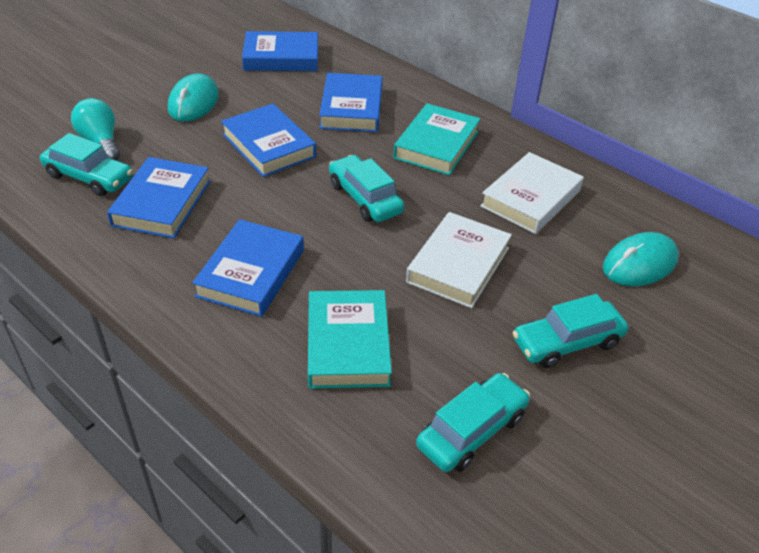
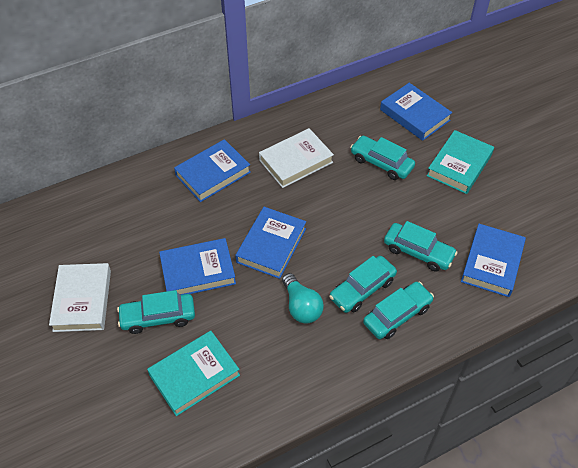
turquoise car: [40,133,133,196] [329,155,404,222] [416,373,530,472] [513,294,628,368] = 4 -> [117,290,195,334] [329,256,397,313] [350,136,415,180] [363,282,434,339] [384,221,458,272] = 5
turquoise mouse: [168,73,219,122] [603,232,679,286] = 2 -> none = 0

